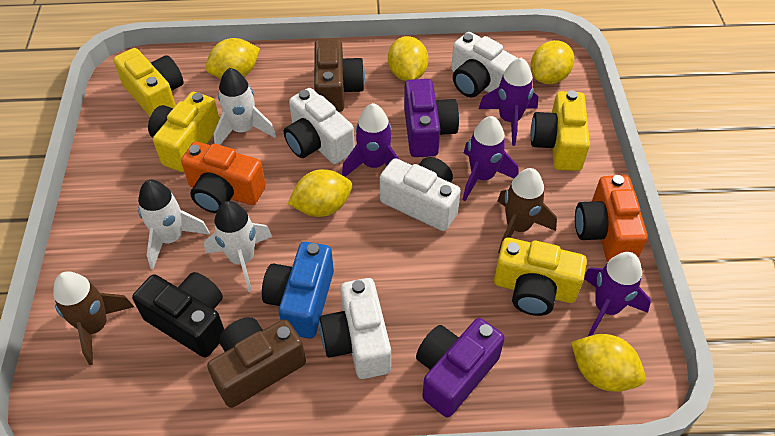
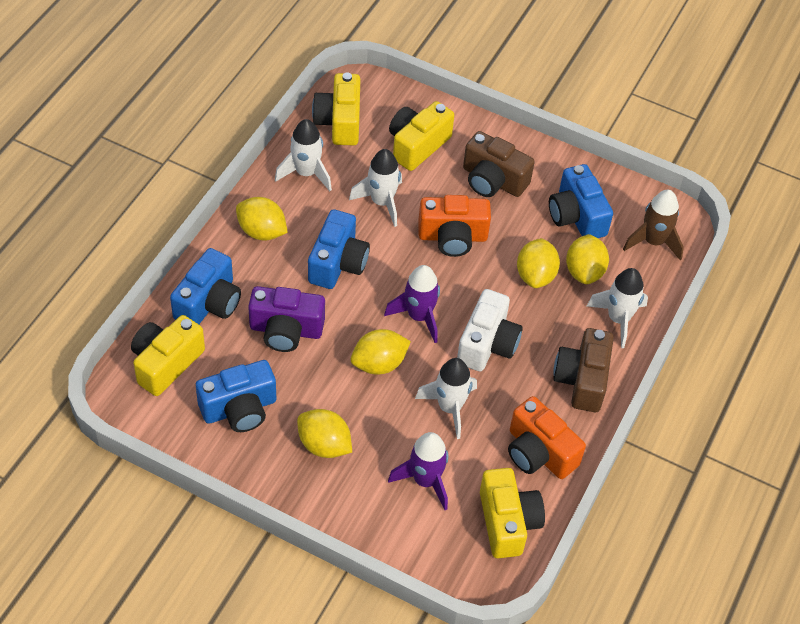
black camera: [132,272,224,358] = 1 -> none = 0
blue camera: [262,242,334,339] = 1 -> [170,248,241,324] [196,360,276,432] [308,209,370,289] [549,164,613,238] = 4
brown rocket: [53,271,134,365] [498,168,557,253] = 2 -> [623,190,684,261] = 1
purple camera: [404,79,459,157] [416,318,505,417] = 2 -> [248,286,325,352] = 1
purple rocket: [342,103,400,177] [463,116,518,201] [479,57,538,146] [584,252,651,337] = 4 -> [384,265,440,343] [388,432,448,510] = 2
white camera: [284,88,355,164] [320,278,391,379] [380,157,461,231] [451,32,518,98] = 4 -> [457,289,523,372] = 1
white rocket: [138,180,210,269] [204,201,272,292] [214,68,276,145] = 3 -> [275,119,332,191] [349,149,402,227] [415,358,477,439] [587,268,648,348] = 4

